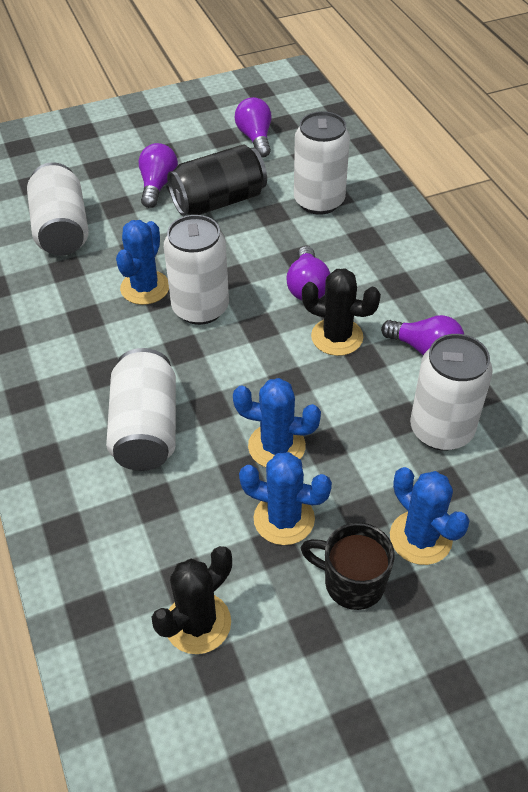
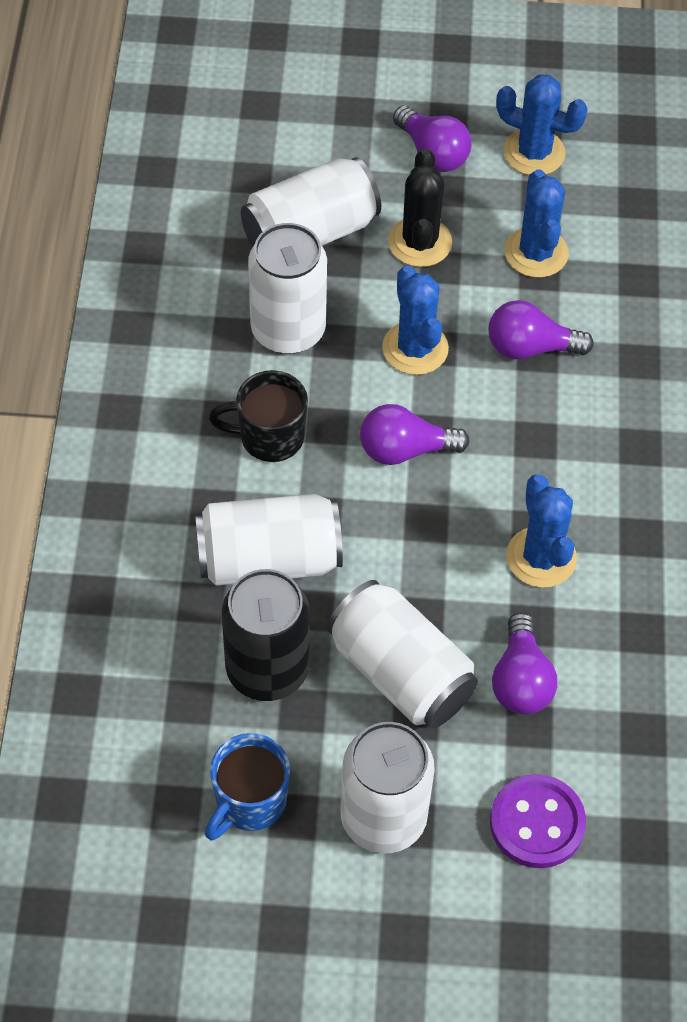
black cactus: [152,546,232,654] [302,269,381,356] = 2 -> [388,148,452,267] = 1
blue mug: none = 0 -> [205,733,290,840] = 1
purple button: none = 0 -> [490,774,586,868] = 1

